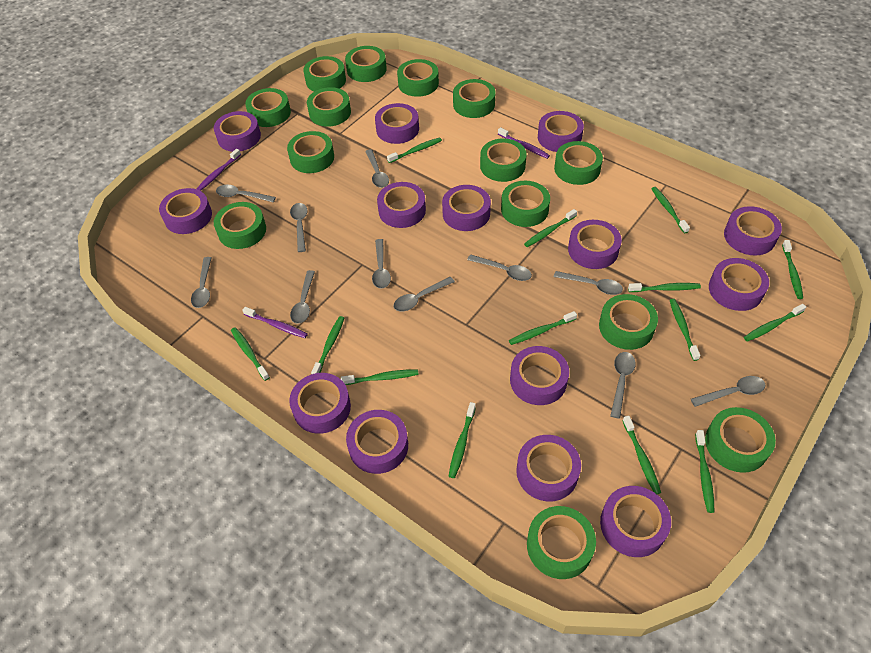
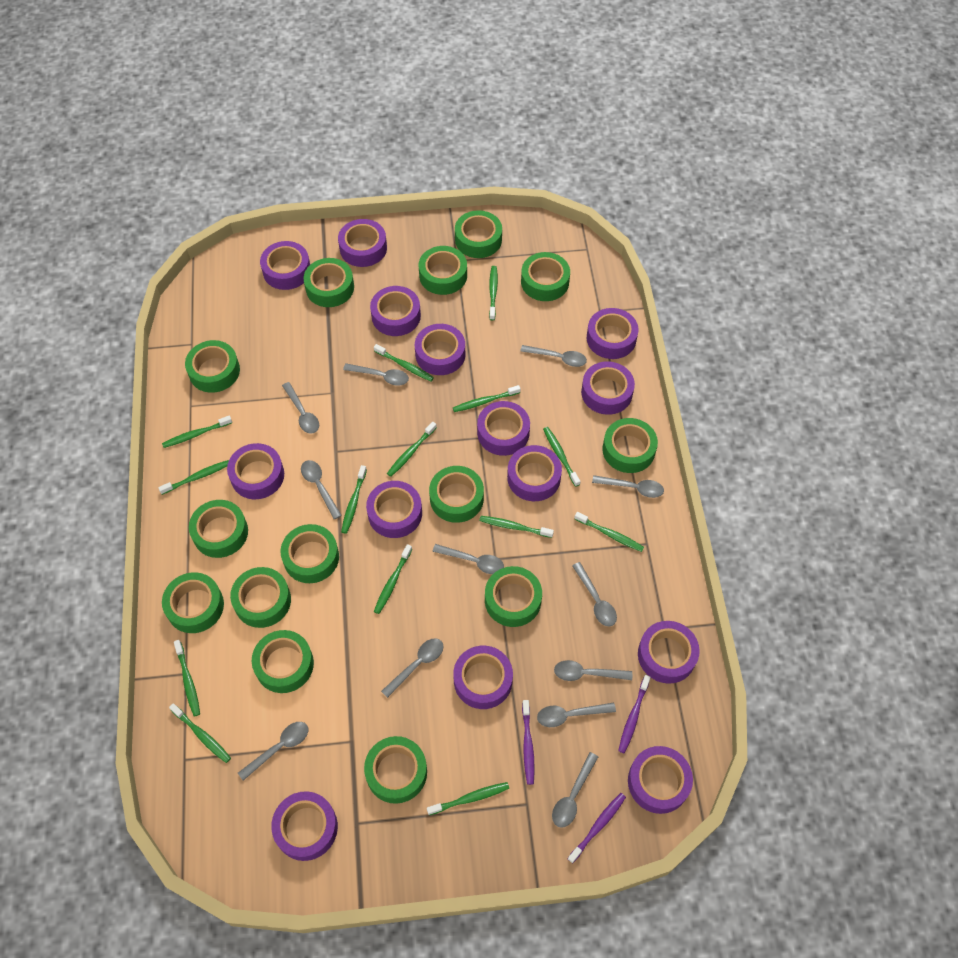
grey spoon: [191,257,212,308] [216,185,276,203] [290,203,308,252] [290,270,315,324] [365,149,389,188] [372,239,391,288] [394,277,455,311] [467,254,532,281] [554,271,623,295] [610,352,636,419] [691,376,765,407] = 11 -> [238,722,308,781] [282,382,319,434] [301,460,342,519] [343,363,409,386] [381,638,444,698] [432,544,504,574] [520,345,587,367] [537,703,616,727] [552,752,598,828] [554,660,632,681] [572,562,617,626] [592,475,664,498] = 12

